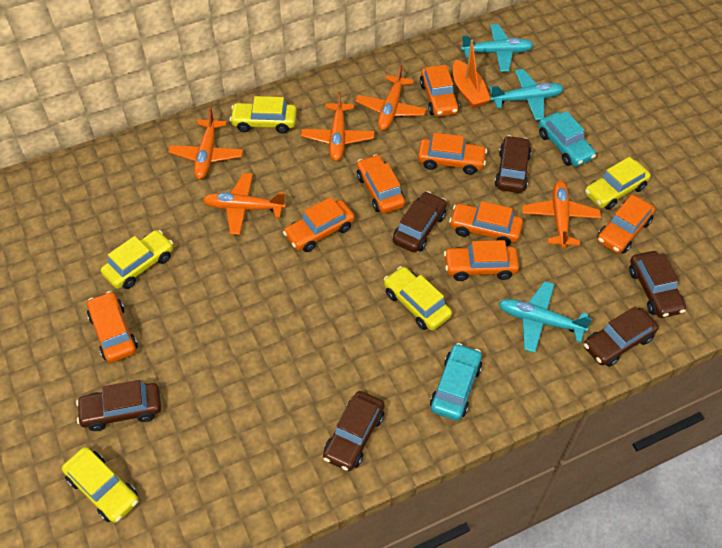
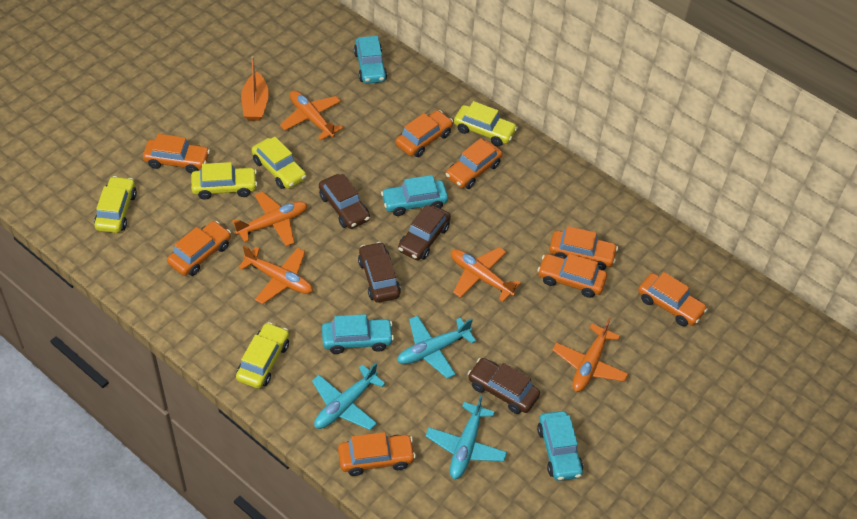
brown car: [76,380,161,431] [323,391,385,471] [393,191,447,253] [495,135,532,193] [584,307,659,367] [629,251,686,318] = 6 -> [319,174,370,229] [358,242,401,303] [398,205,451,260] [468,358,540,414] = 4
turquoise car: [430,343,482,421] [539,111,596,166] = 2 -> [322,314,394,354] [354,36,387,84] [381,175,448,216] [537,411,583,481] = 4

